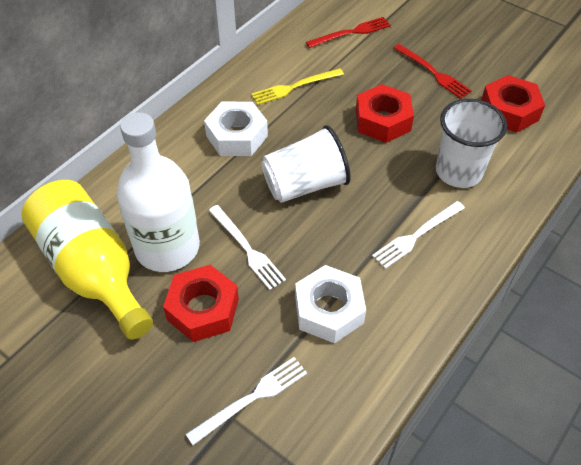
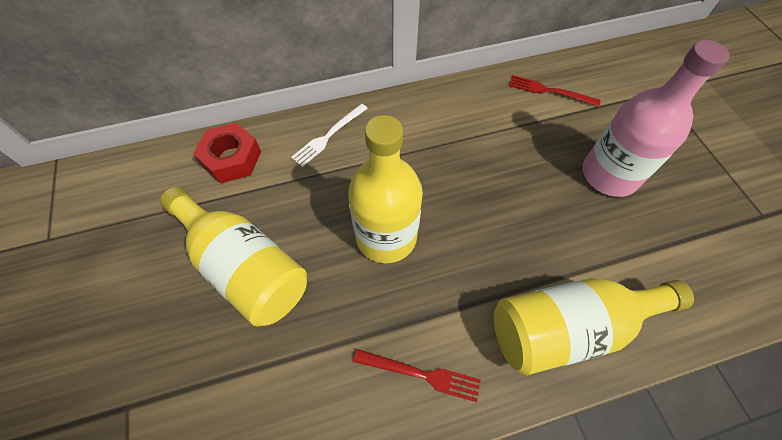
pink bottle: none = 0 -> [583,40,730,197] = 1
red nut: [163,265,239,342] [356,84,414,143] [481,75,545,133] = 3 -> [193,123,261,183] = 1
white bottle: [117,112,200,272] = 1 -> none = 0
white cup: [261,125,351,203] [436,99,507,188] = 2 -> none = 0
white fork: [186,357,307,445] [208,205,286,290] [372,201,465,269] = 3 -> [291,104,368,167] = 1
white nut: [204,102,268,156] [295,265,366,343] = 2 -> none = 0
yellow bottle: [21,180,153,340] = 1 -> [160,187,307,327] [348,115,423,263] [494,278,694,375] = 3
yellow fork: [251,68,344,105] = 1 -> none = 0

